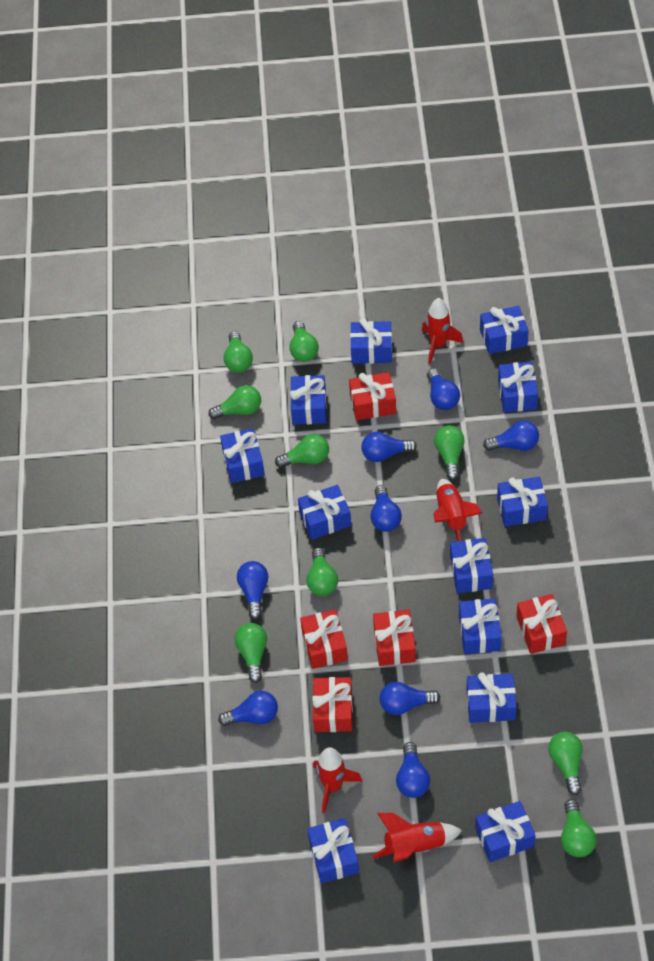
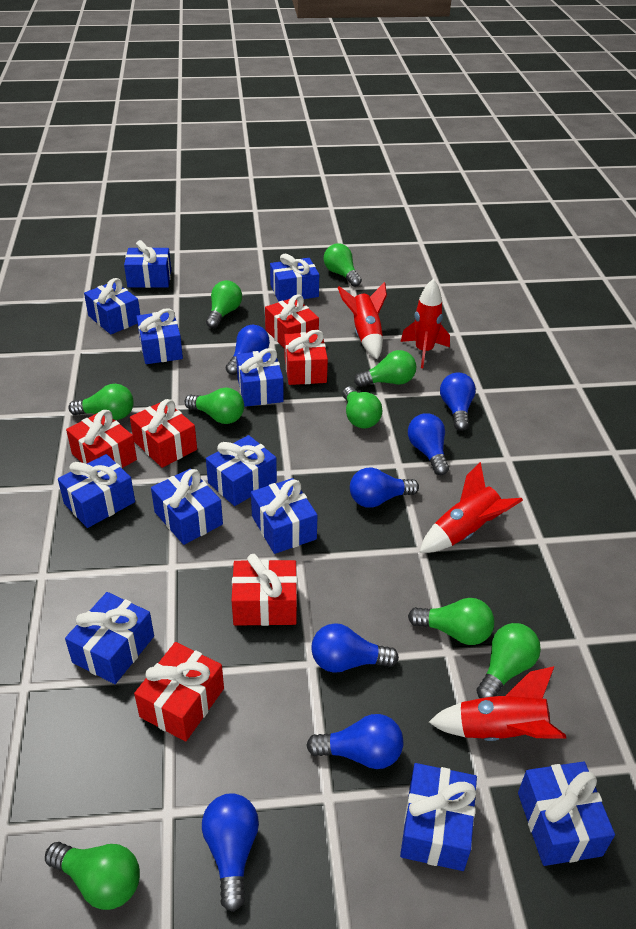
blue light bulb: [218,691,278,726] [237,561,268,619] [361,432,417,462] [370,485,402,532] [379,682,440,715] [396,742,430,798] [427,369,460,410] [483,420,539,451] = 8 -> [202,793,259,912] [226,325,270,375] [306,714,403,769] [311,623,399,673] [350,467,419,508] [408,413,449,475] [440,373,476,431] = 7
red gift: [300,609,348,669] [312,677,353,732] [349,372,396,421] [373,610,416,666] [516,594,567,654] = 5 -> [66,410,137,468] [130,399,197,468] [134,642,224,742] [232,554,297,626] [265,294,319,348] [284,330,328,385] = 6

